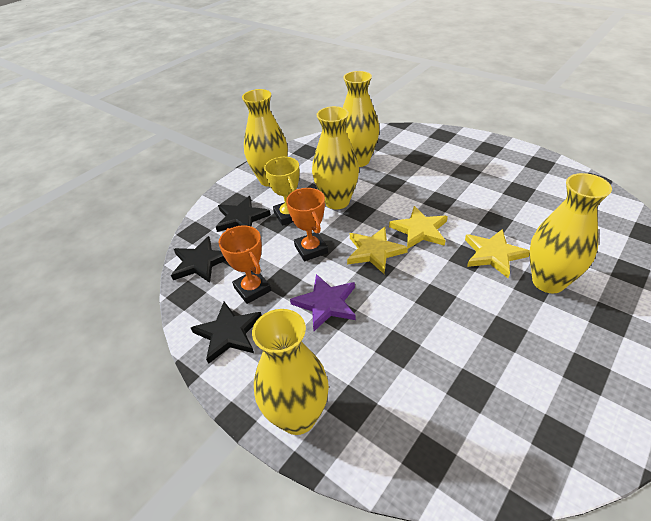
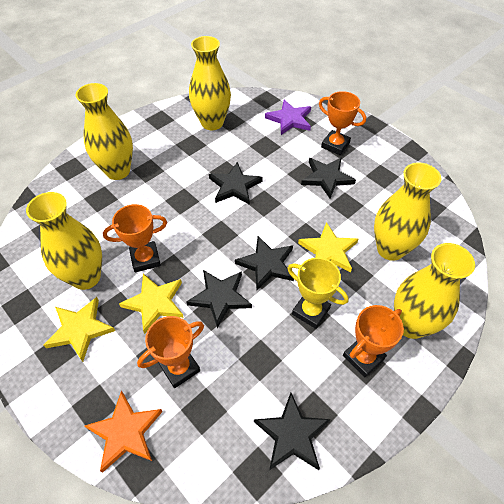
black star: [171,236,226,283] [191,302,262,364] [216,196,271,232] = 3 -> [186,270,252,328] [209,162,262,205] [235,236,294,290] [254,393,331,470] [301,157,356,199] = 5
orange star: none = 0 -> [85,391,163,473] = 1
orange trophy: [218,225,271,304] [286,188,328,261] = 2 -> [103,204,167,272] [137,316,204,388] [319,91,366,155] [343,305,404,377] = 4

